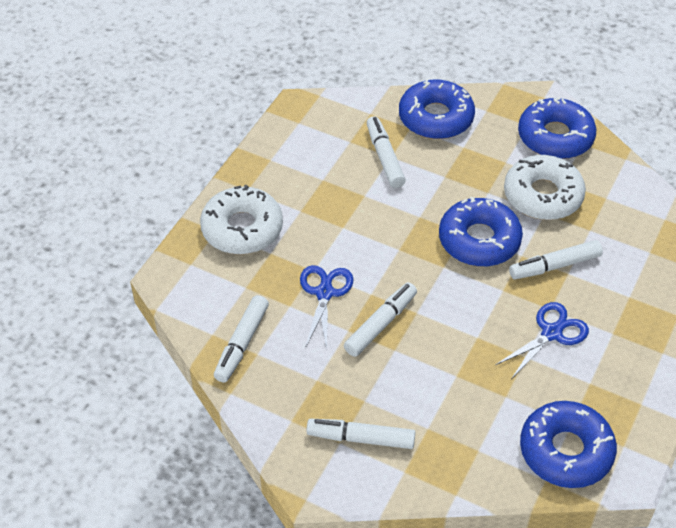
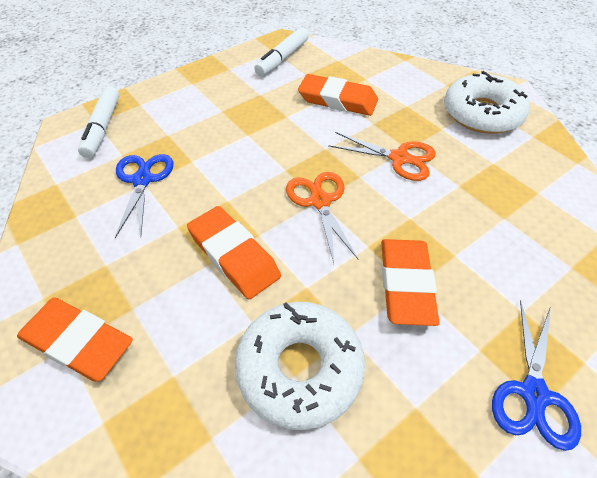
blue donut: [399,79,475,139] [439,197,523,267] [518,98,596,159] [520,401,617,488] = 4 -> none = 0
orange eraser: none = 0 -> [17,297,133,382] [187,206,281,299] [298,74,378,116] [381,239,440,326] = 4
orange scissors: none = 0 -> [286,172,358,263] [328,132,436,181] = 2
white marker: [214,295,269,383] [306,419,415,449] [344,282,417,357] [367,116,406,188] [509,240,603,279] = 5 -> [78,86,119,158] [254,27,309,76] = 2

